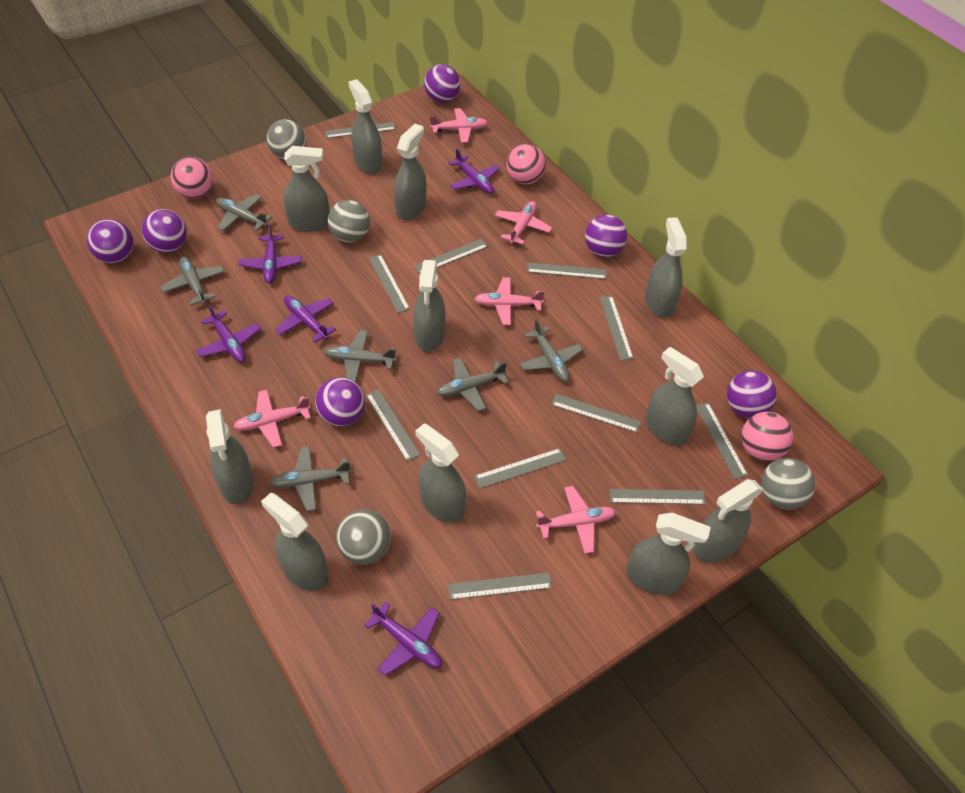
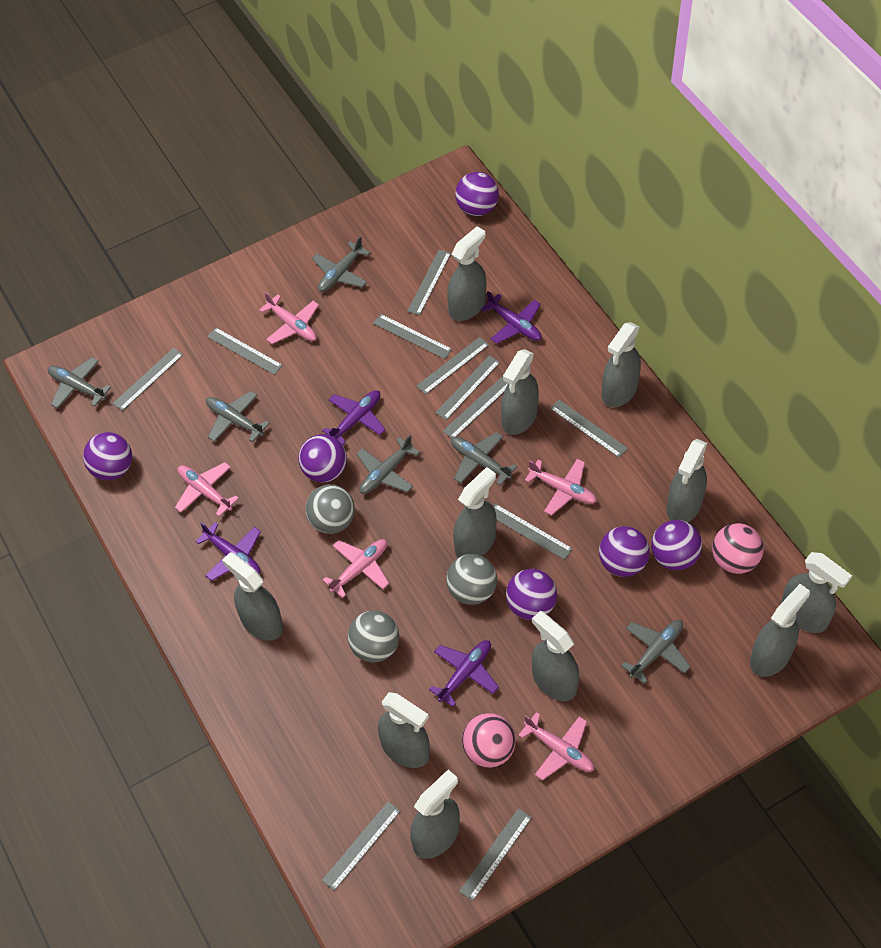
grey ball: [267,119,307,159] [328,200,370,243] [336,509,391,564] [761,458,815,510] = 4 -> [305,484,355,534] [348,611,400,663] [446,554,497,605] = 3
pink ball: [171,157,213,199] [507,144,546,184] [741,412,793,461] = 3 -> [462,713,516,768] [712,523,764,574] = 2
purple plane: [196,304,261,362] [238,225,302,284] [275,295,336,343] [364,601,442,676] [448,148,500,194] = 5 -> [195,522,261,581] [322,390,385,445] [429,640,499,707] [481,291,542,344] = 4

